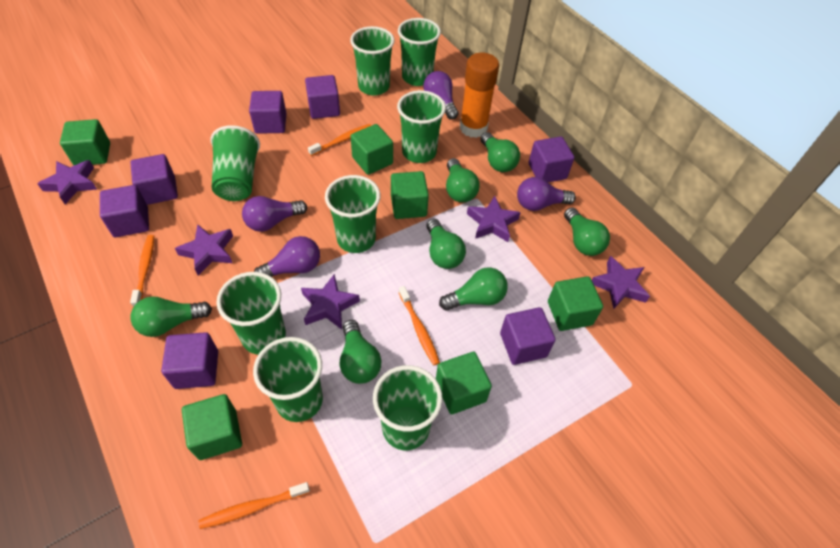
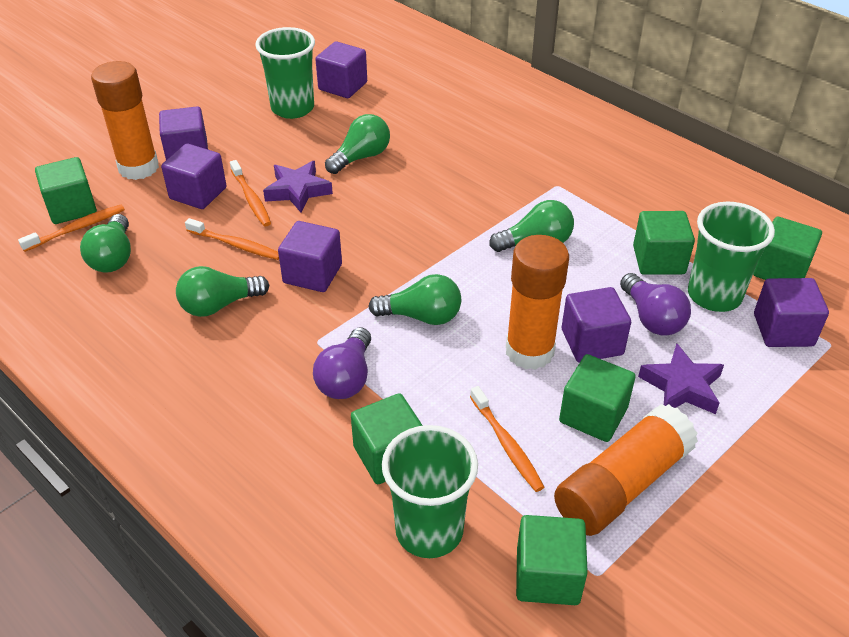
green cup: [210,125,260,201] [216,272,286,355] [253,337,323,422] [325,175,380,253] [350,26,395,96] [373,365,443,450] [397,90,446,163] [398,18,441,86] = 8 -> [255,27,315,119] [382,425,478,558] [688,201,775,312] = 3
green light bulb: [131,296,212,337] [340,320,381,384] [426,219,466,269] [439,267,508,311] [446,158,480,202] [480,132,520,172] [564,207,610,256] = 7 -> [80,214,131,273] [176,266,269,317] [325,114,390,174] [368,274,461,325] [489,200,574,252] = 5
orange glue stick: [460,53,499,138] = 1 -> [91,61,159,180] [506,235,569,370] [554,404,698,536] = 3
purple cube: [100,185,149,237] [130,154,178,205] [161,332,218,389] [249,91,286,134] [305,75,340,119] [500,307,556,365] [528,136,574,182] = 7 -> [159,106,208,160] [161,143,227,209] [278,221,342,292] [315,41,367,98] [562,287,631,363] [754,278,829,347] = 6
purple light bulb: [242,196,307,232] [254,236,320,277] [423,71,458,120] [517,177,576,211] = 4 -> [313,327,371,399] [620,273,691,336] = 2
purple star: [37,160,97,204] [175,224,233,275] [301,274,360,329] [467,196,521,242] [592,256,650,309] = 5 -> [263,161,333,212] [638,343,724,414] = 2

